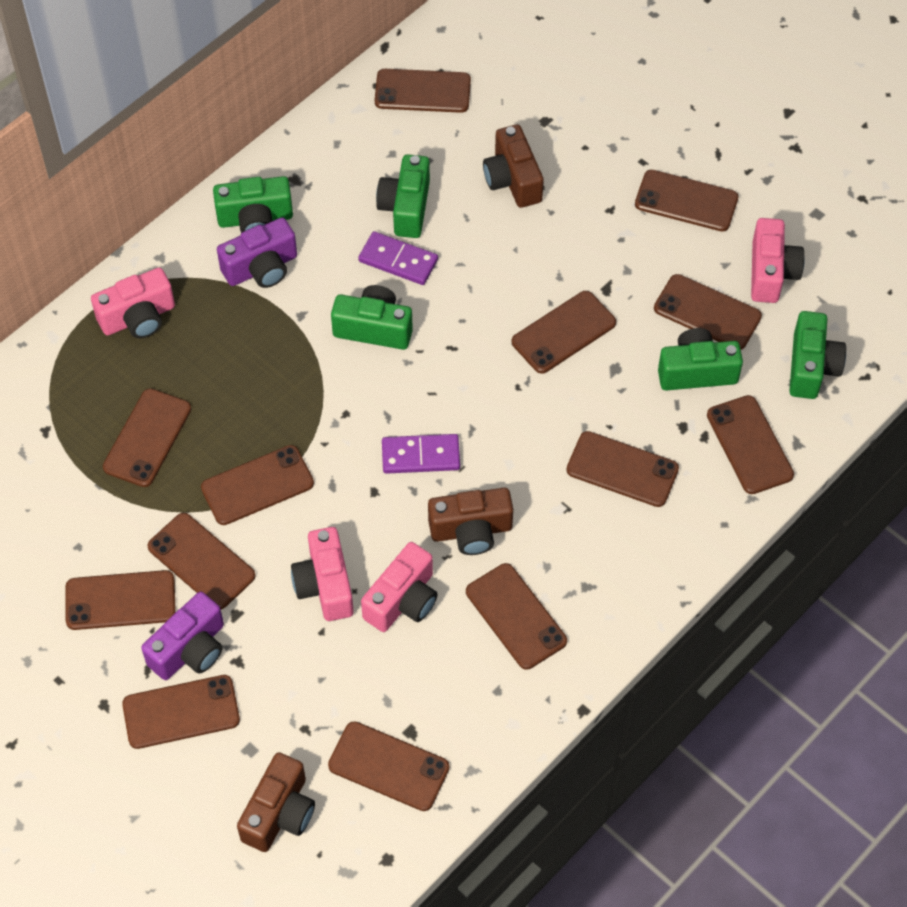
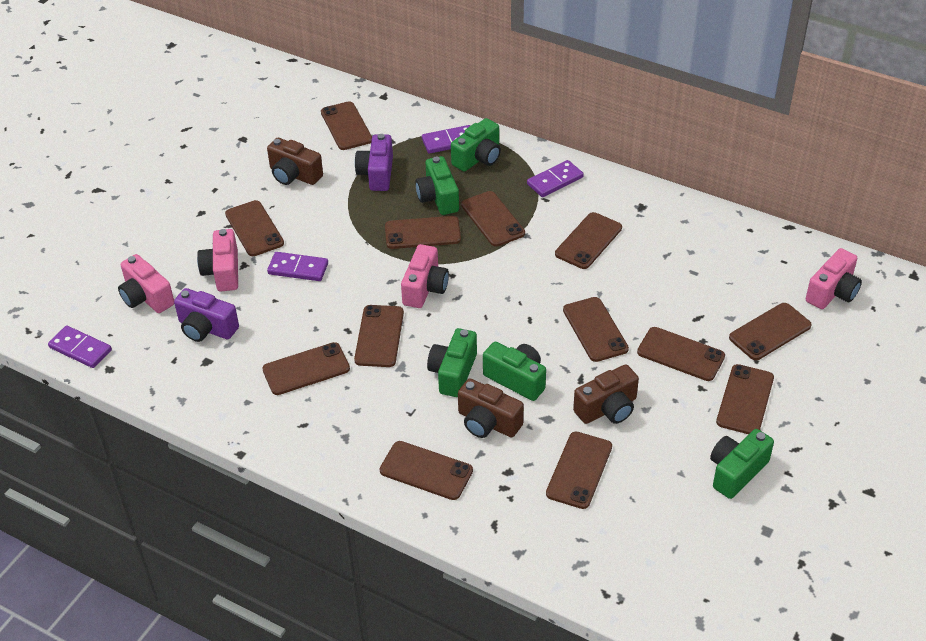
purple domino: [358,231,438,285] [382,434,460,474] = 2 -> [48,326,112,368] [267,252,328,281] [422,125,470,154] [527,160,583,197] = 4

